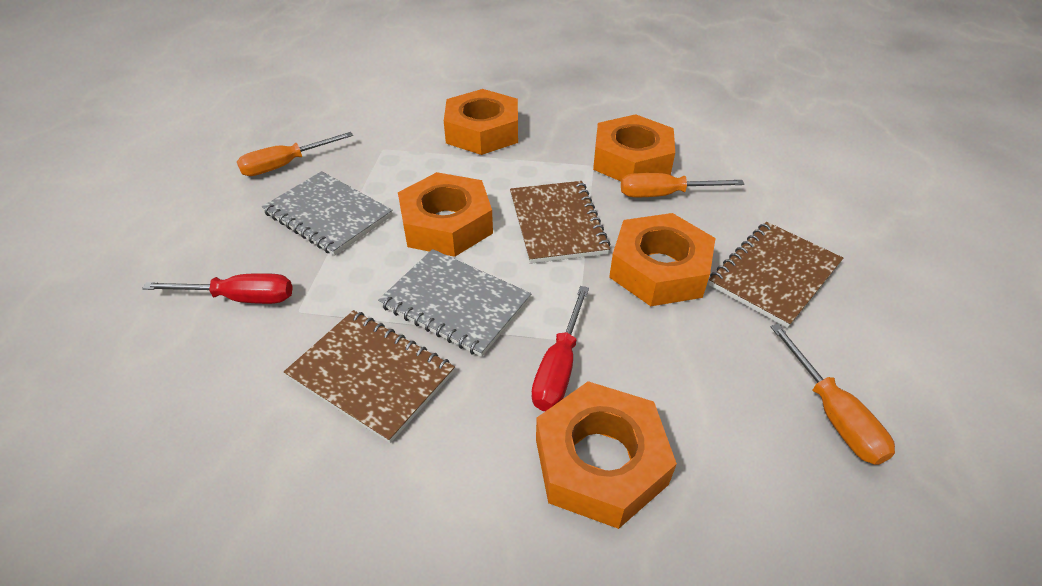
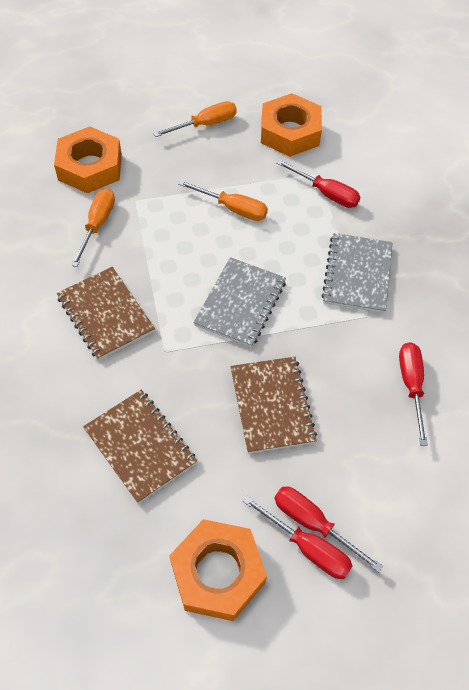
orange nut: [398,172,493,257] [444,89,518,155] [536,381,677,529] [593,114,675,181] [609,213,715,306] = 5 -> [54,126,122,194] [169,519,267,621] [261,93,322,157] = 3
red screwdriver: [142,273,293,304] [531,286,589,411] = 2 -> [243,496,352,579] [274,487,383,572] [276,160,360,208] [399,342,428,446] = 4

